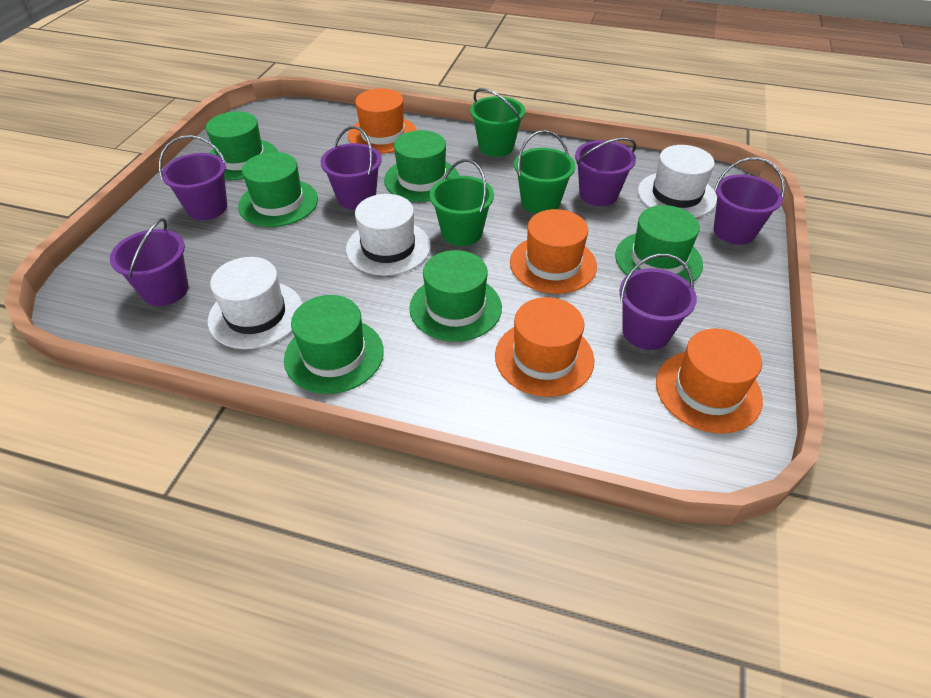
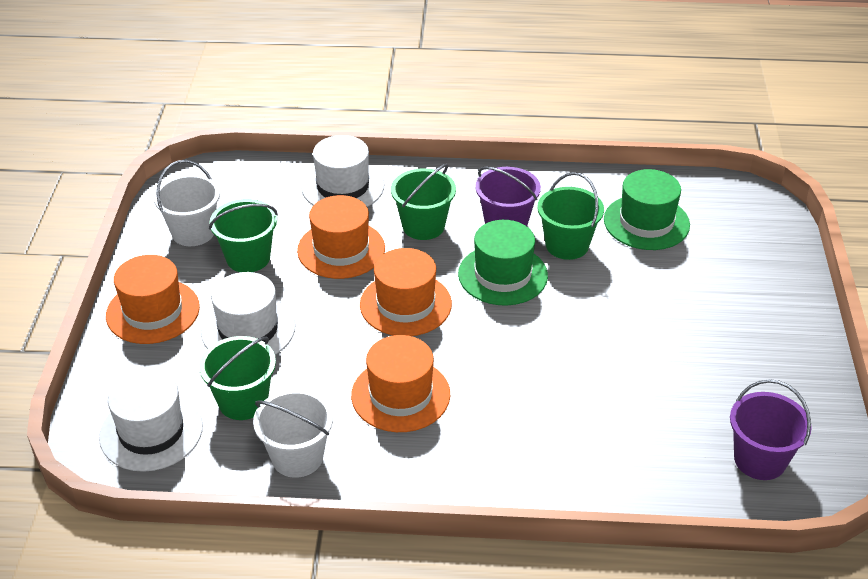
green bucket: [430,159,494,246] [470,88,525,157] [514,130,575,214] = 3 -> [199,336,276,420] [209,199,278,272] [391,164,456,240] [537,172,604,260] = 4
green hat: [206,111,278,180] [238,152,318,227] [284,295,384,394] [384,130,459,202] [409,250,502,342] [615,205,703,283] = 6 -> [458,220,548,306] [604,169,690,250] = 2
purple bucket: [110,218,189,306] [159,135,227,220] [320,126,382,209] [575,138,636,206] [619,254,697,350] [714,157,785,245] = 6 -> [475,167,541,226] [730,379,812,480] = 2
white bucket: none = 0 -> [154,160,220,246] [253,389,333,478] = 2

